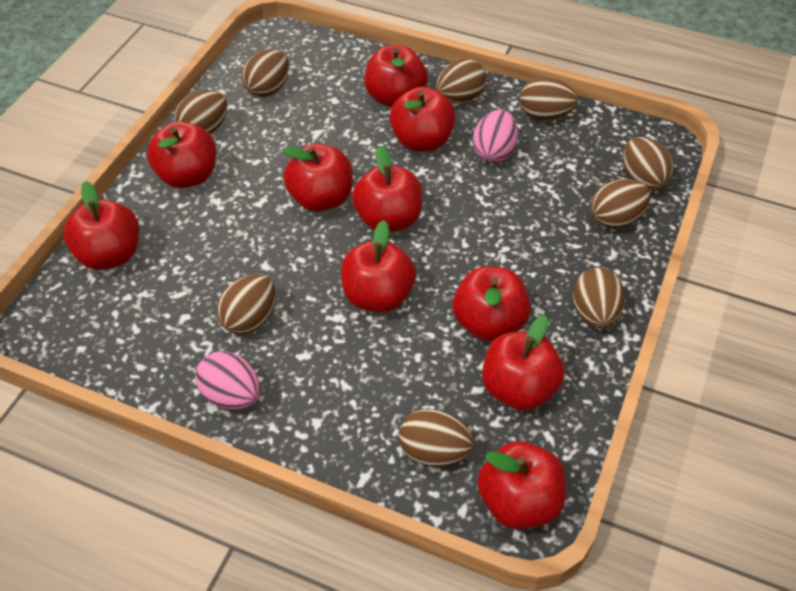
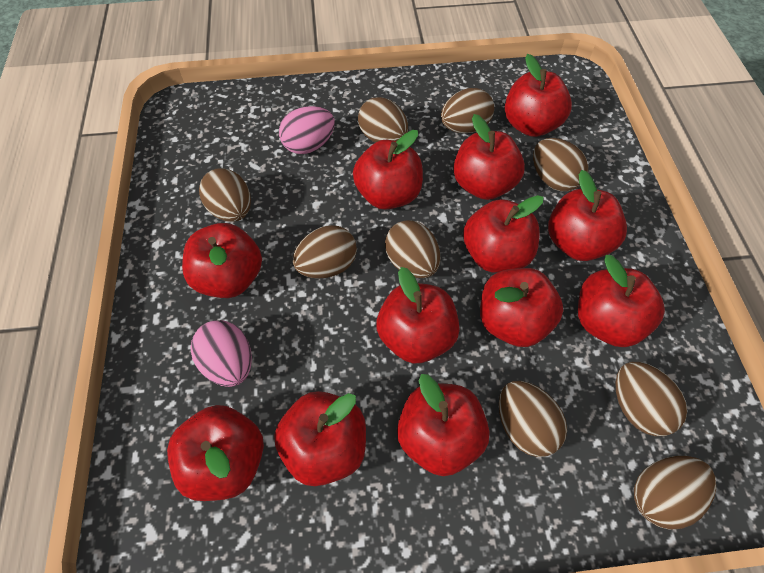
red apple: [63,181,139,270] [147,121,216,188] [282,144,353,212] [341,220,416,313] [352,145,423,233] [364,45,428,107] [389,87,456,152] [453,266,531,341] [477,441,566,529] [482,315,564,411] = 10 -> [167,405,264,501] [182,223,262,298] [274,391,366,486] [353,130,423,210] [376,267,460,363] [397,374,489,476] [453,114,525,200] [463,195,544,273] [480,268,563,347] [505,54,572,137] [548,170,627,261] [578,255,665,347] = 12

